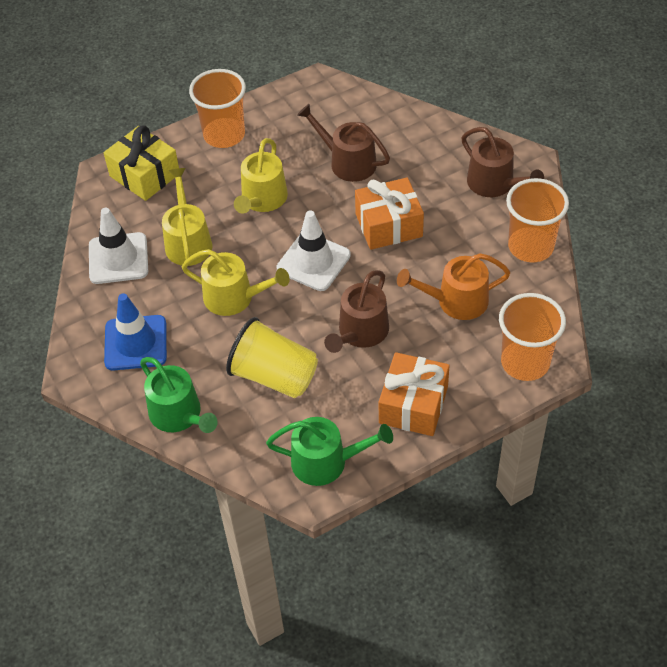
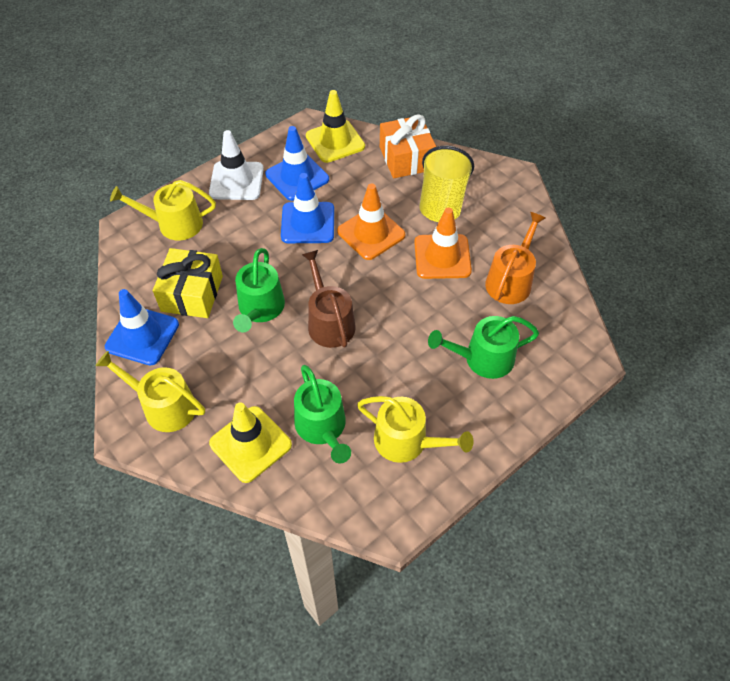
blue traffic cone: [104,293,167,371] = 1 -> [105,289,179,366] [265,126,329,201] [281,173,334,243] = 3
brown watering can: [297,104,390,182] [324,270,389,353] [461,127,544,197] = 3 -> [302,250,355,348] = 1
green watering can: [140,357,218,433] [266,417,393,486] = 2 -> [233,248,285,332] [294,365,351,463] [428,316,539,379] = 3
orange cup: [189,69,246,148] [499,293,566,381] [506,178,569,262] = 3 -> none = 0
orange gift: [355,177,424,250] [379,352,450,436] = 2 -> [380,115,436,178] = 1
orange traffic cone: none = 0 -> [337,183,405,260] [414,207,472,279] = 2
white traffic cone: [89,208,148,284] [277,211,351,291] = 2 -> [209,130,264,200] = 1
yellow traffic cone: none = 0 -> [209,402,292,483] [306,90,365,163] = 2

